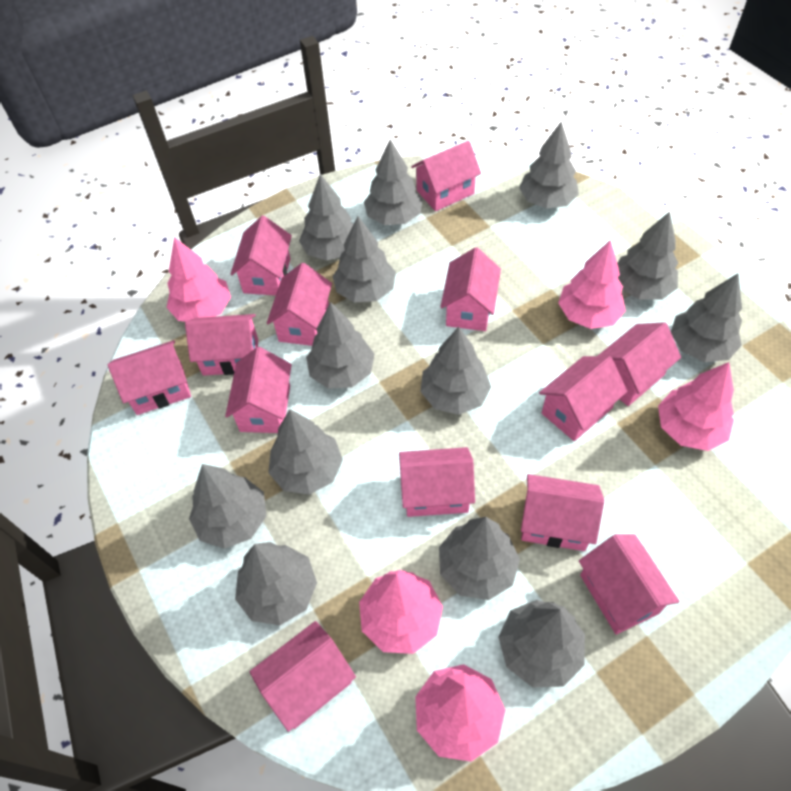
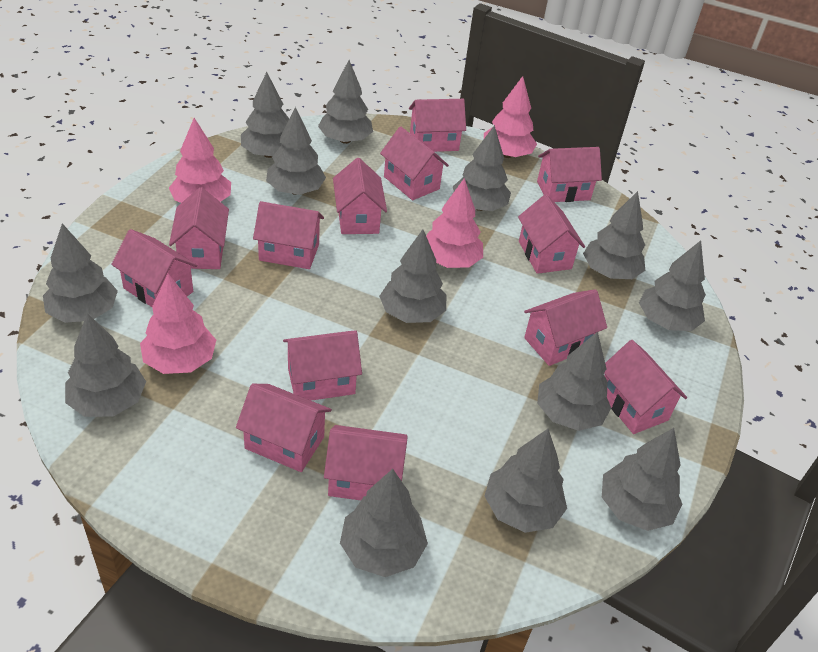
pink tree: [166,237,231,322] [359,570,443,654] [415,664,505,762] [558,240,626,329] [658,362,734,451] = 5 -> [140,274,216,374] [169,118,231,203] [426,178,483,268] [484,76,537,158] = 4

